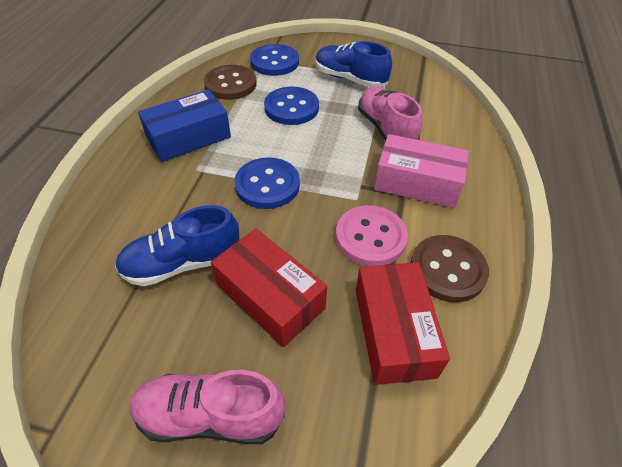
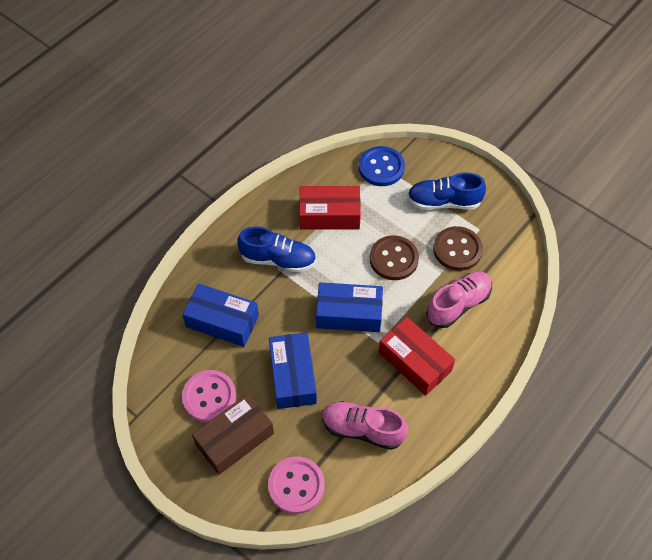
blue box: [138,89,231,162] = 1 -> [182,283,259,347] [269,332,317,409] [316,282,383,332] = 3
blue button: [234,157,300,209] [250,44,299,76] [264,87,319,125] = 3 -> [359,146,405,186] = 1
brown box: none = 0 -> [192,394,274,475] = 1
pink box: [374,134,469,208] = 1 -> none = 0
pink button: [336,205,408,266] = 1 -> [182,370,236,422] [268,456,325,514] = 2

